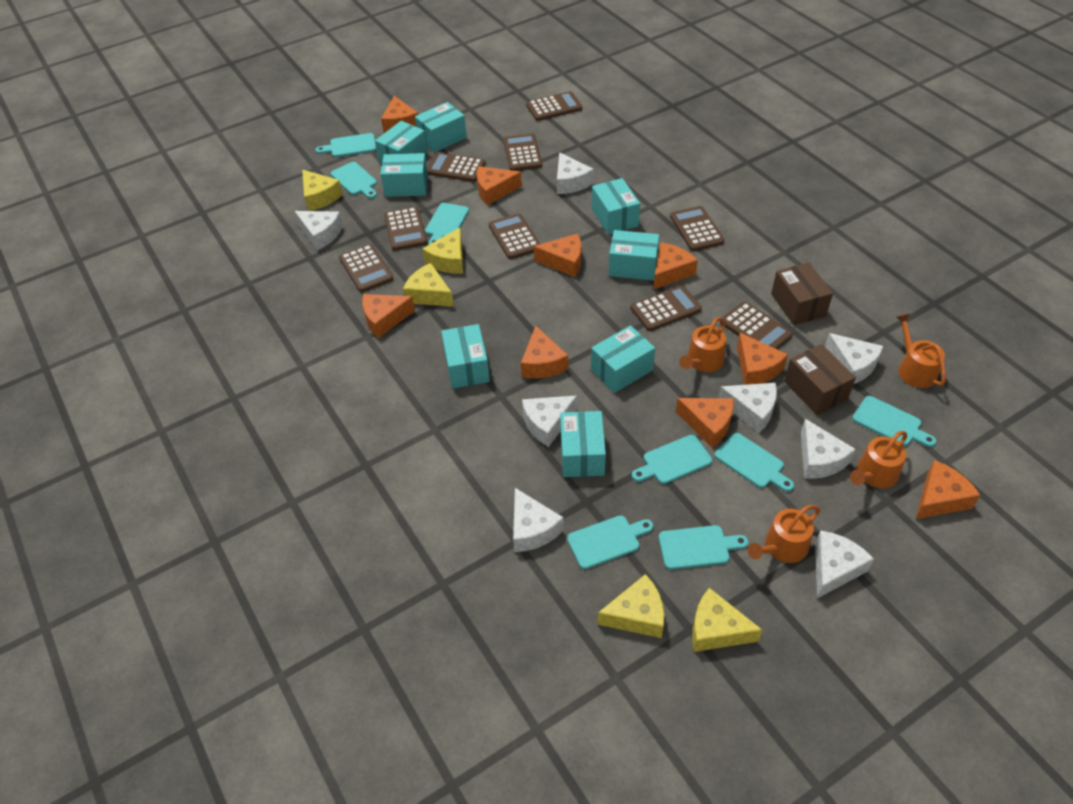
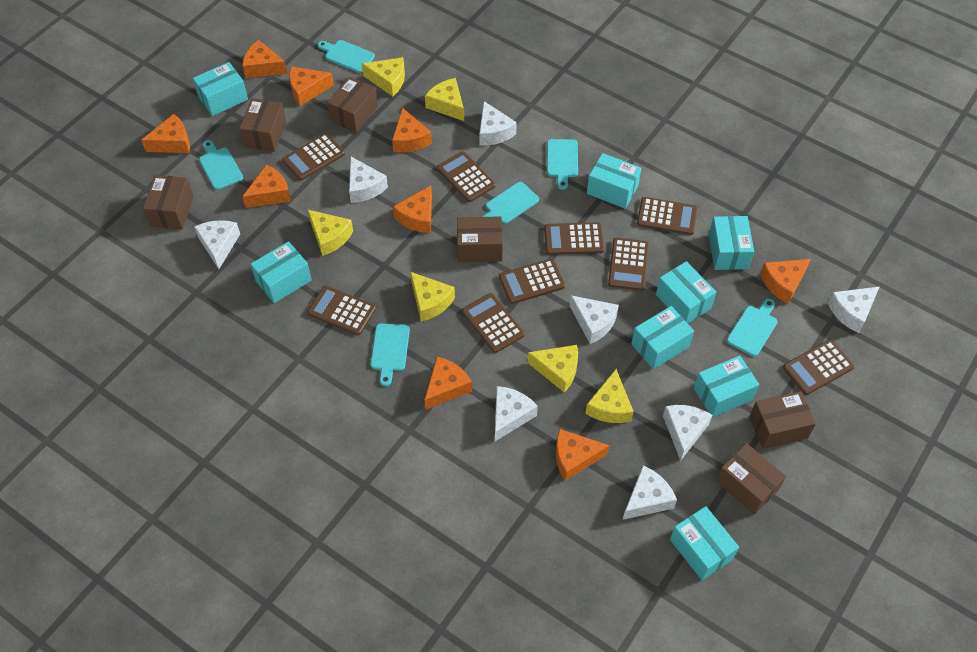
brown box: [771,262,833,325] [784,344,856,415] = 2 -> [143,175,193,230] [239,98,286,152] [327,76,378,133] [457,216,503,262] [716,443,786,515] [749,391,816,449] = 6
orange watering can: [679,317,726,372] [748,505,821,563] [850,431,907,488] [896,313,946,388] = 4 -> none = 0
turquoise cutting board: [316,133,376,157] [331,162,377,199] [425,203,469,244] [567,515,654,569] [632,435,712,484] [659,525,748,570] [714,433,794,492] [852,396,936,447] = 8 -> [199,140,243,190] [318,40,375,73] [371,323,410,386] [482,182,539,224] [547,139,578,190] [727,299,778,356] = 6
yellow cheese: [302,170,343,211] [403,263,454,307] [422,228,463,273] [597,574,664,638] [692,588,762,652] = 5 -> [308,210,353,256] [362,57,405,96] [410,272,455,322] [425,78,464,121] [527,345,578,393] [585,369,634,423] = 6

